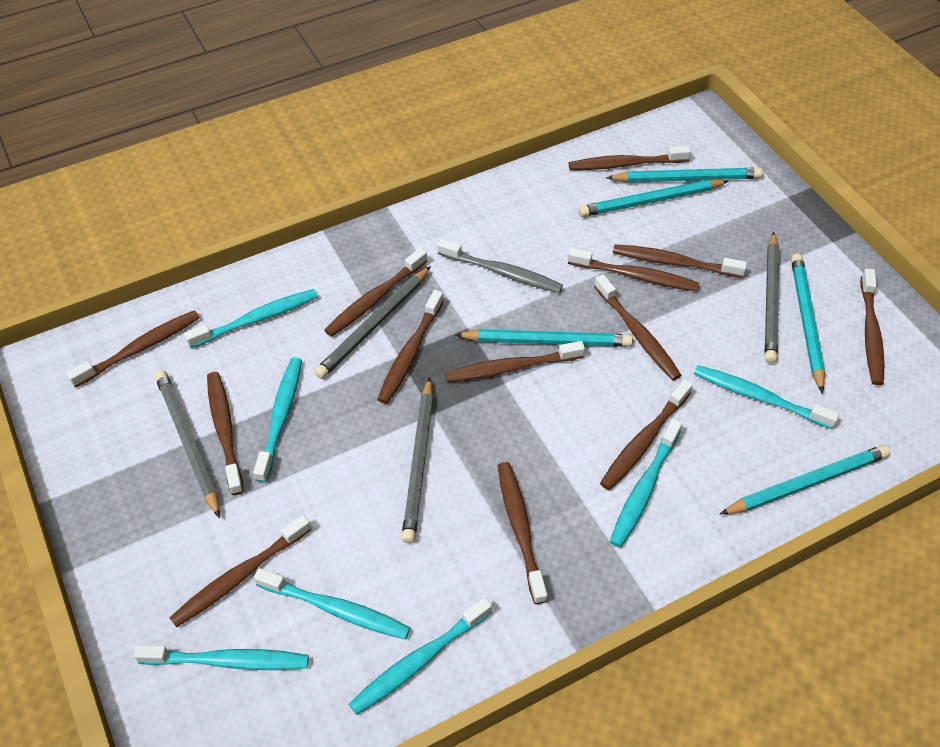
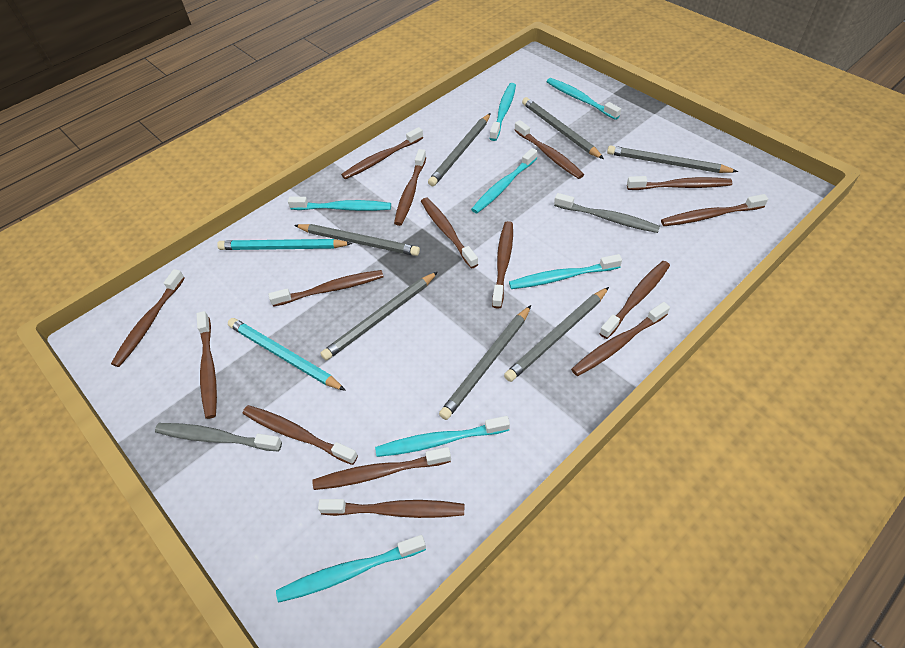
brown toothbrush: [66,310,200,388] [169,515,311,627] [207,372,244,495] [324,248,427,337] [377,290,444,404] [445,341,585,382] [498,462,547,604] [568,248,699,291] [569,146,691,170] [594,274,681,380] [600,380,693,490] [613,244,747,278] [861,268,884,385] = 13 -> [111,269,185,367] [197,311,217,419] [243,405,358,465] [269,270,383,307] [312,447,451,490] [318,499,464,518] [341,127,423,179] [394,149,426,226] [421,198,478,269] [492,221,513,309] [514,120,584,179] [571,302,670,376] [599,261,670,339] [627,176,732,190] [661,194,768,226] = 15
grey pencil: [155,370,220,518] [315,266,431,379] [402,377,433,543] [765,231,779,363] = 4 -> [294,224,420,256] [320,272,438,360] [428,113,491,186] [439,305,531,420] [504,287,609,382] [522,97,604,159] [607,146,738,173] = 7
grey toothbrush: [438,239,563,293] = 1 -> [155,423,282,451] [554,193,660,233] = 2
turquoise pencil: [455,329,633,347] [579,180,728,217] [606,168,763,183] [720,445,890,514] [791,254,825,394] = 5 -> [217,239,353,250] [228,318,346,391] = 2

